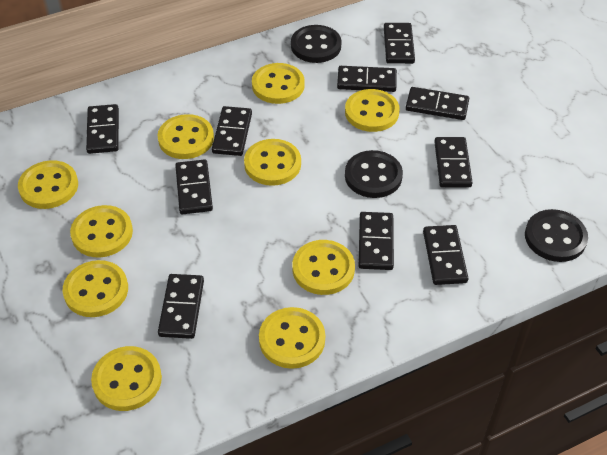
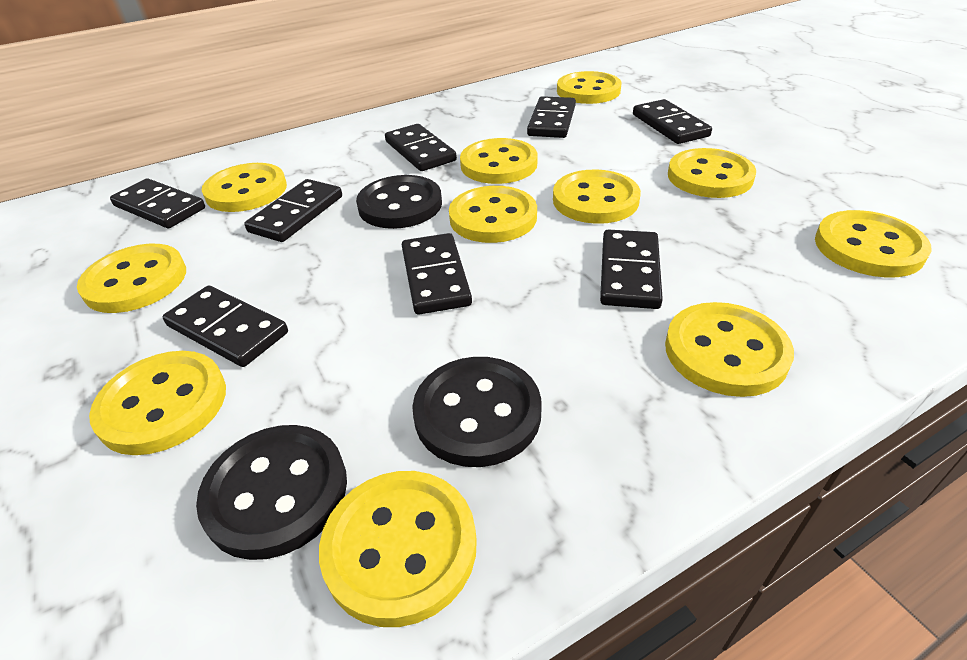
black domino: [86,104,119,154] [158,274,204,339] [175,159,213,214] [212,106,252,156] [337,66,397,92] [359,212,394,270] [384,23,415,64] [406,87,469,120] [423,225,468,285] [434,137,473,187] = 10 -> [110,178,205,228] [163,286,288,367] [244,179,342,242] [385,124,457,171] [402,233,472,314] [527,96,576,138] [600,229,663,309] [633,99,712,144] = 8
yellow button: [18,160,78,209] [63,260,128,317] [70,205,133,257] [91,346,162,411] [157,114,214,159] [244,139,301,186] [252,63,305,104] [259,307,325,369] [292,240,355,295] [345,89,399,132] = 10 -> [77,244,186,313] [89,351,226,455] [202,163,287,212] [319,471,477,627] [449,186,537,243] [460,138,538,184] [553,169,641,224] [557,71,622,104] [665,302,794,397] [668,148,756,198] [815,210,931,278] = 11

